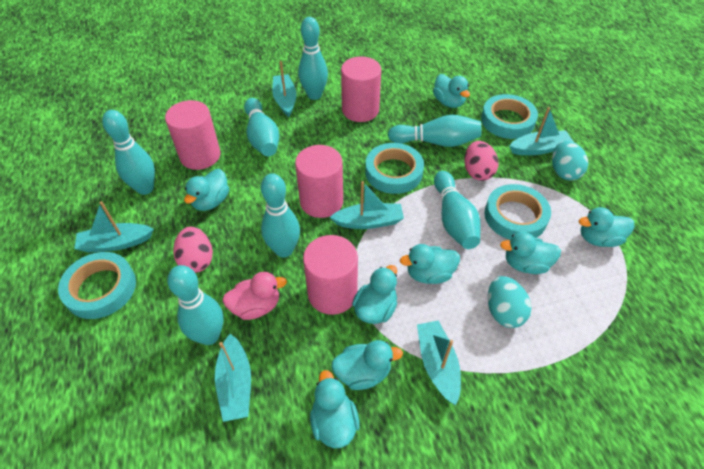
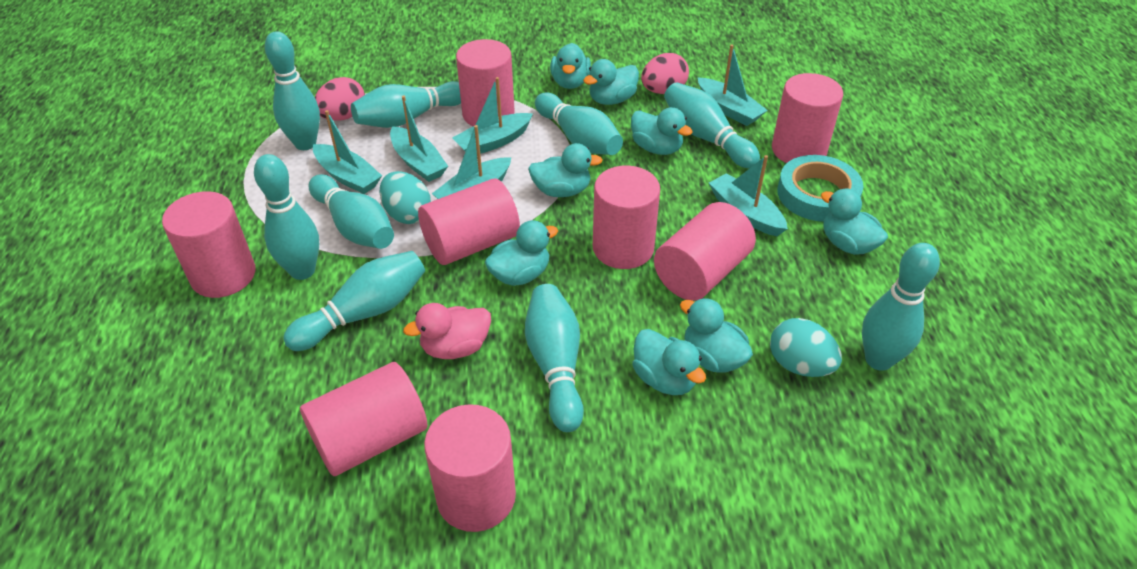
pink cylinder: [165,100,220,170] [295,145,343,218] [303,235,358,315] [341,57,381,122] = 4 -> [162,191,255,298] [300,362,427,476] [418,179,520,265] [424,404,516,532] [456,39,515,126] [593,166,660,269] [654,202,756,301] [772,73,843,163] = 8
turquoise bowling pin: [102,110,155,195] [167,265,224,345] [244,98,279,156] [261,173,300,258] [298,17,328,100] [388,115,481,147] [434,171,481,249] = 7 -> [254,154,319,280] [265,31,320,150] [283,251,425,351] [309,174,394,249] [351,81,461,128] [525,284,584,432] [535,92,623,155] [664,82,760,168] [862,243,940,371] = 9
turquoise tape: [58,252,136,319] [365,143,424,194] [481,94,538,139] [484,184,551,240] = 4 -> [777,155,864,222] = 1

